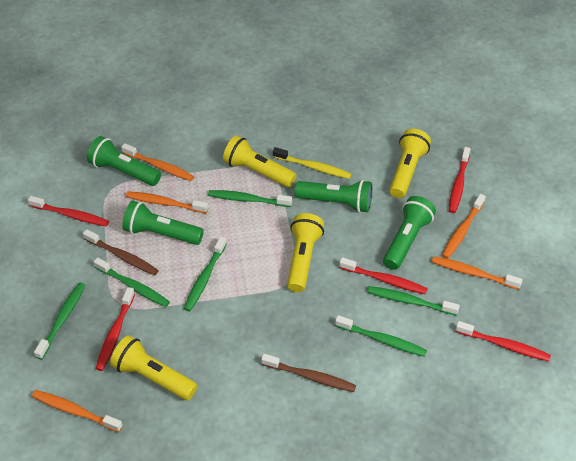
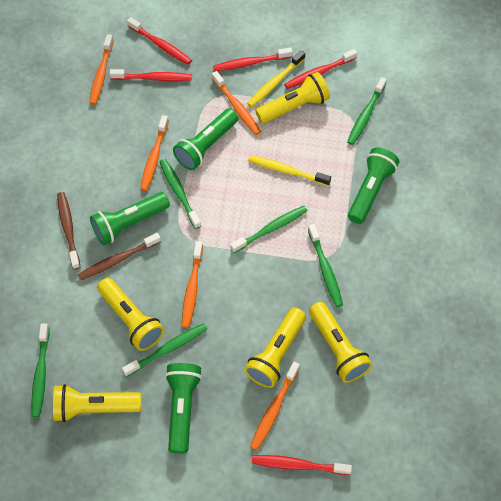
yellow flashlight: [110,335,198,400] [223,135,297,187] [287,213,324,292] [389,129,431,198] = 4 -> [53,384,141,422] [97,278,164,351] [244,308,306,388] [255,72,330,124] [309,302,372,383] = 5
yellow toothbrush: [273,147,352,179] = 1 -> [247,50,305,107] [248,155,331,186] = 2

